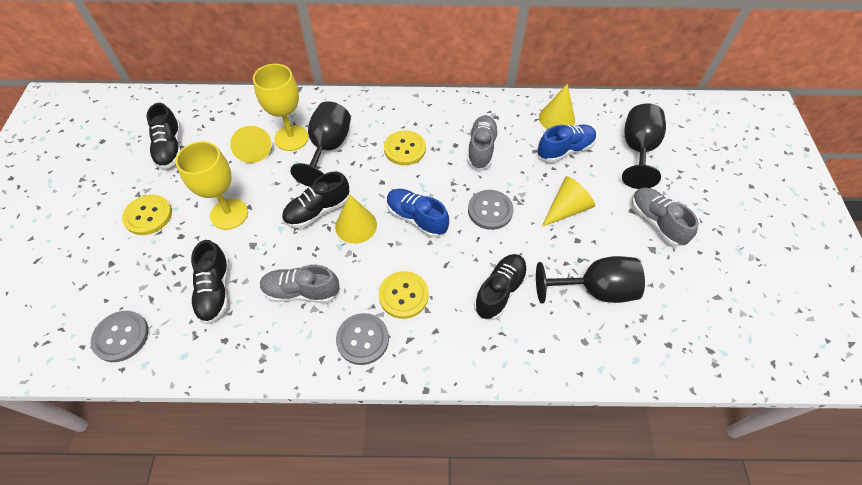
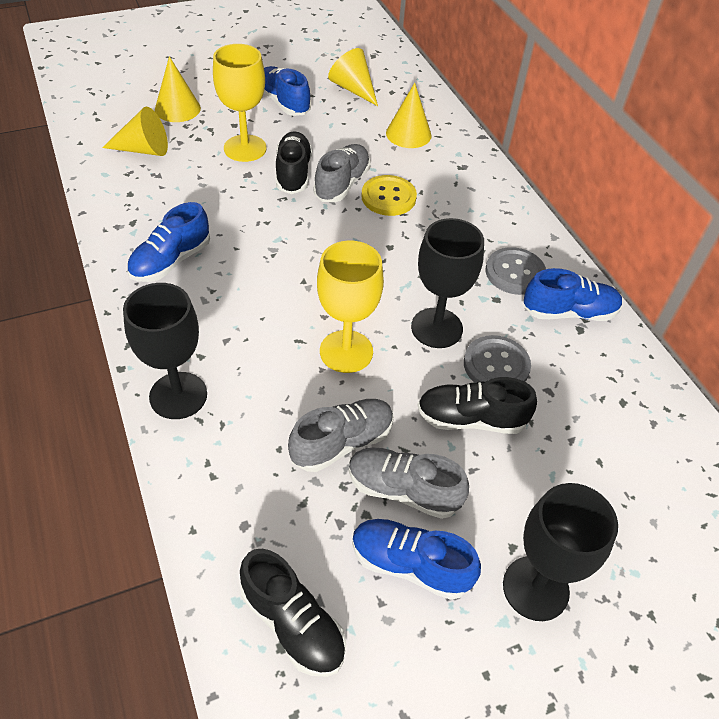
black shoe: [146,103,181,169] [191,240,229,324] [282,172,349,228] [474,254,528,320] = 4 -> [240,549,346,677] [276,131,312,194] [417,377,537,434] = 3
blue shoe: [387,189,449,238] [537,125,597,163] = 2 -> [127,202,210,282] [264,66,311,116] [352,519,481,600] [523,268,623,321] = 4
grey button: [91,311,149,362] [336,313,389,365] [468,190,514,230] = 3 -> [464,335,531,382] [485,247,546,295] = 2
yellow button: [122,195,172,235] [379,271,429,319] [384,130,426,165] = 3 -> [361,175,417,216] = 1

